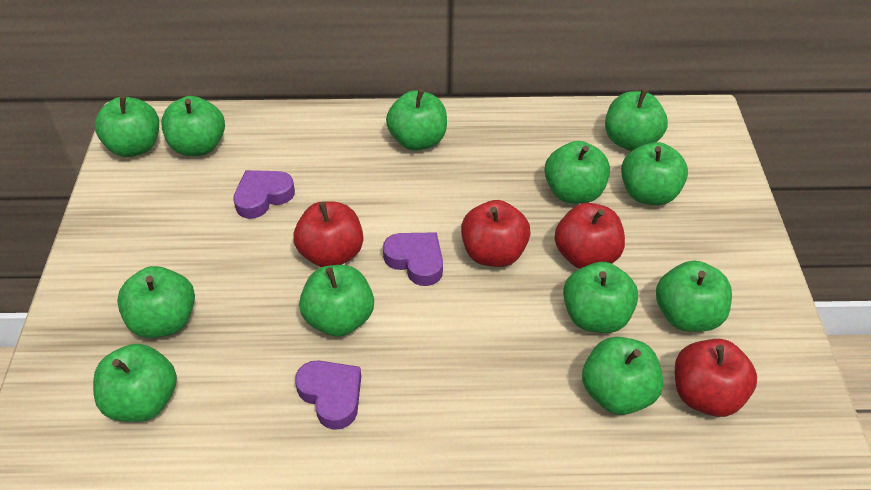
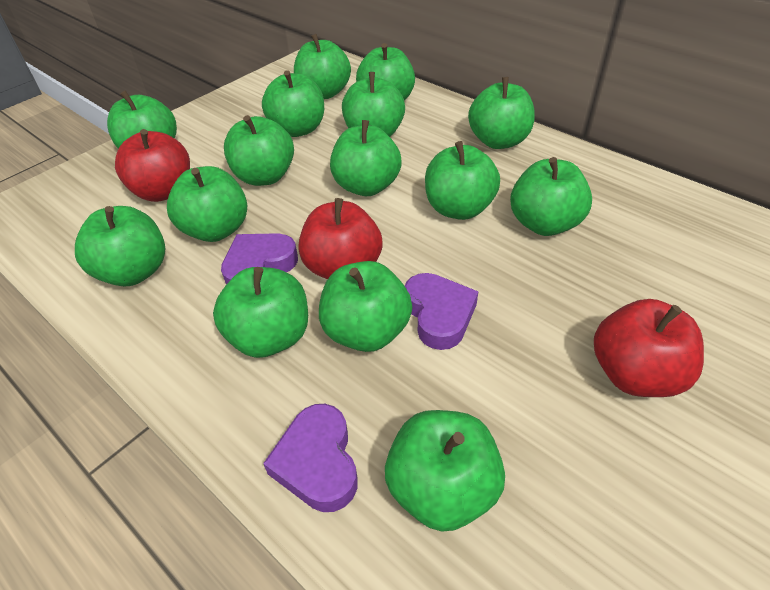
green apple: [93,344,177,422] [95,95,159,157] [117,266,195,338] [161,96,225,156] [299,265,374,337] [386,89,447,151] [544,141,610,204] [563,262,638,333] [582,337,663,415] [605,89,668,151] [621,142,688,205] [656,260,732,332] = 12 -> [75,206,165,286] [107,91,177,149] [167,166,247,242] [213,267,308,358] [224,115,294,186] [262,70,324,137] [294,34,351,99] [319,261,412,352] [330,120,402,196] [342,72,405,137] [356,43,415,100] [385,410,505,532] [425,141,500,220] [468,77,535,149] [510,157,592,236] = 15
red apple: [293,201,363,267] [461,200,531,267] [554,203,625,269] [675,339,757,417] = 4 -> [115,129,190,202] [298,198,383,279] [594,299,704,397] = 3

